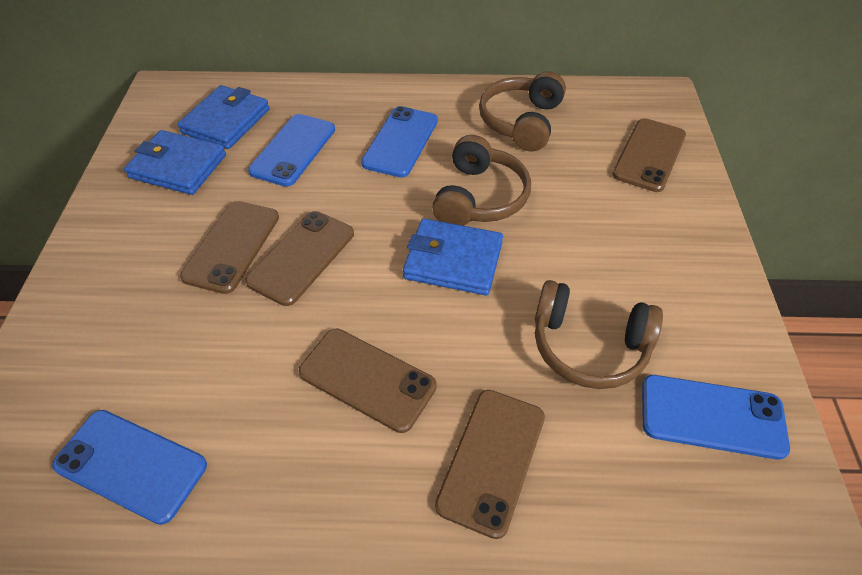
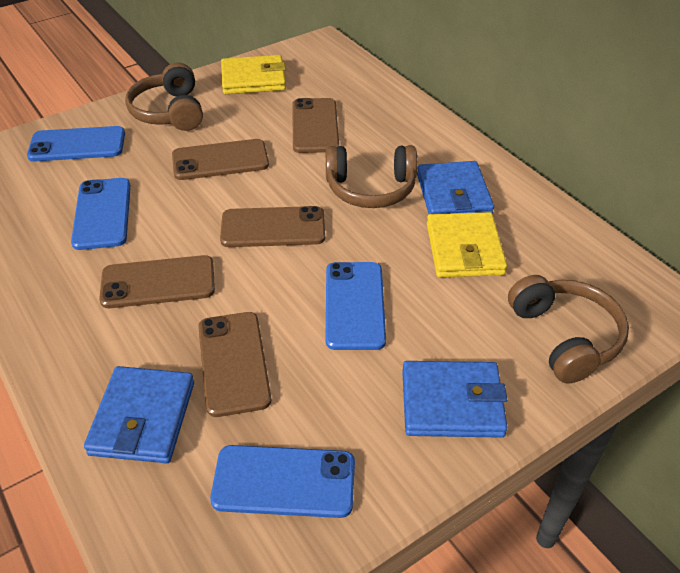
yellow wallet: none = 0 -> [221,55,286,94] [427,212,507,277] = 2

